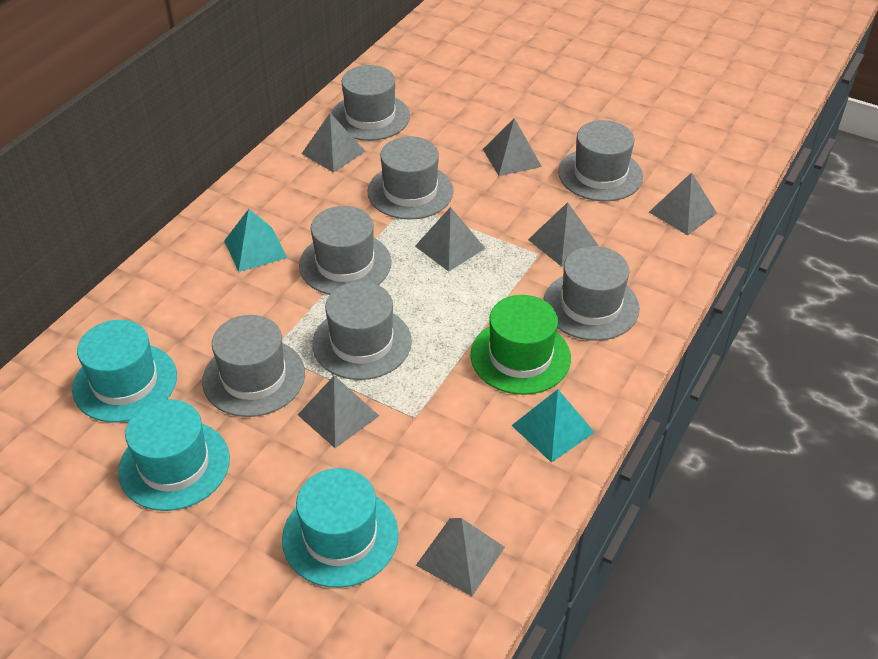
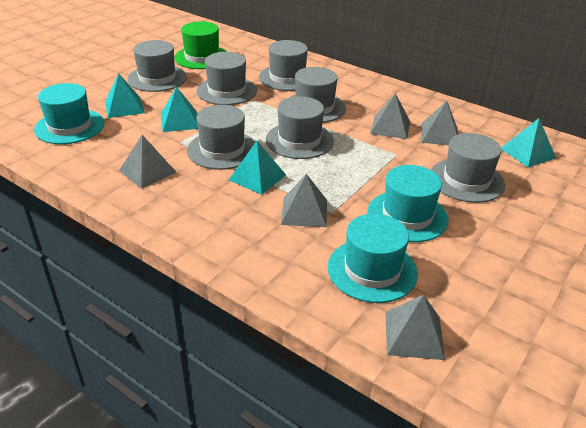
grey pyramid: [298,376,379,448] [301,113,366,173] [415,207,486,272] [416,518,505,596] [483,118,542,176] [528,202,599,267] [649,172,717,236] = 7 -> [119,135,177,189] [281,174,327,227] [370,93,410,139] [385,295,445,360] [421,101,458,145] = 5
turquoise pyramid: [224,209,287,272] [511,389,595,463] = 2 -> [105,74,145,118] [161,87,198,132] [229,141,286,195] [501,118,556,168] = 4

